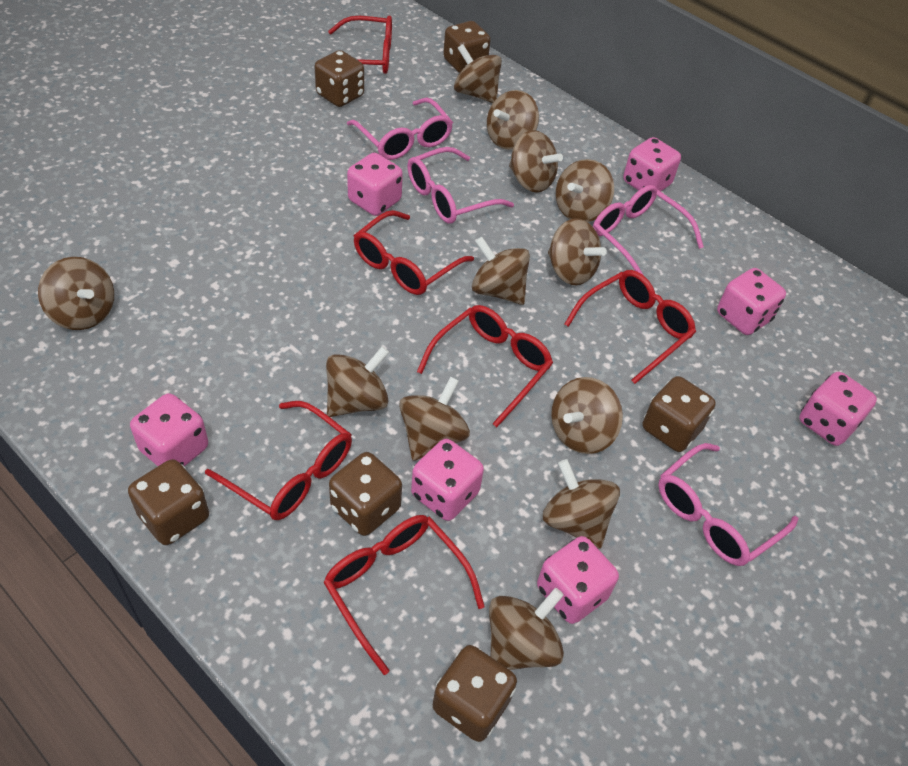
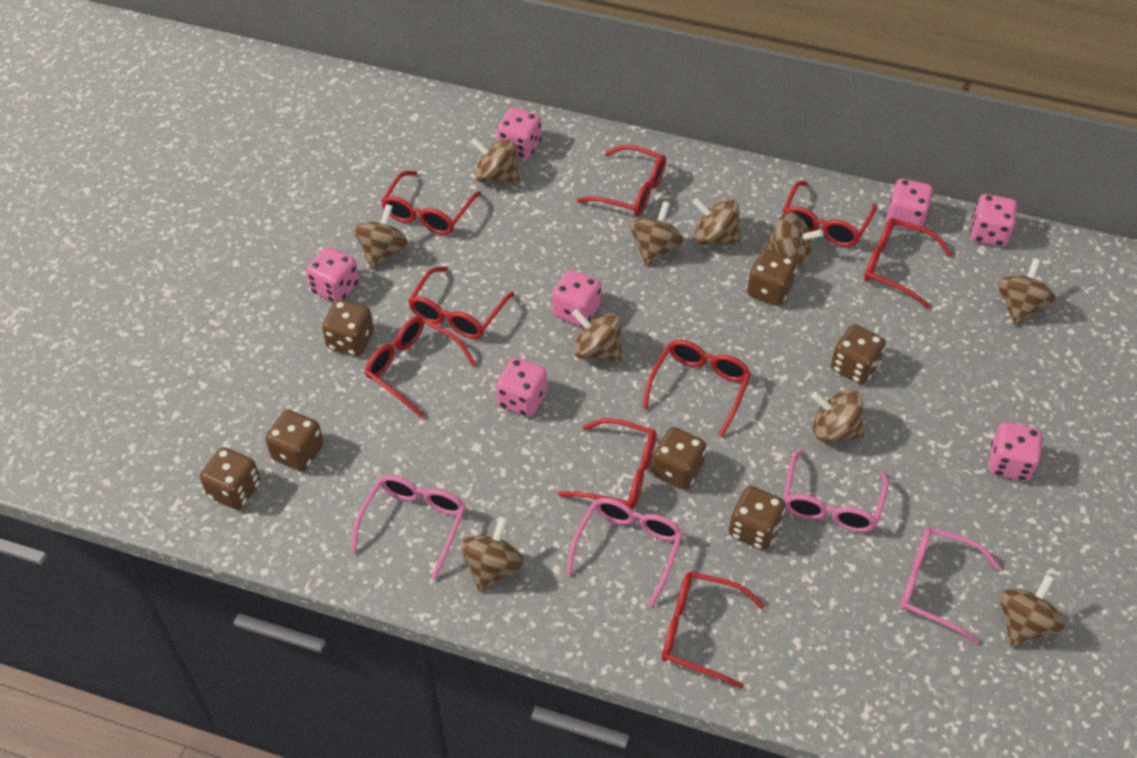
brown dice: [128,459,209,545] [314,50,364,107] [329,452,402,536] [433,645,517,742] [443,21,491,73] [643,376,716,452] = 6 -> [200,447,261,510] [265,410,323,471] [322,300,374,356] [652,427,706,490] [729,486,785,550] [747,249,797,306] [831,324,886,384] = 7
brown spinning top: [38,257,114,330] [326,346,389,417] [399,377,470,461] [454,44,502,103] [472,237,530,305] [487,90,539,150] [489,588,564,670] [509,130,563,193] [543,459,620,549] [548,218,607,285] [551,377,623,454] [556,159,614,222] = 12 -> [353,204,408,270] [460,516,524,592] [470,137,520,183] [572,309,622,362] [630,201,684,266] [692,198,741,245] [765,212,824,267] [811,389,864,442] [997,258,1056,325] [999,574,1065,647] = 10
red glasses: [205,401,352,520] [323,515,485,675] [328,15,392,74] [354,210,474,295] [417,305,553,427] [564,270,696,384] = 6 -> [365,316,476,418] [381,171,481,235] [408,266,514,339] [558,418,657,510] [576,145,666,216] [643,340,751,437] [662,571,764,689] [783,181,877,247] [864,218,952,309] = 9

